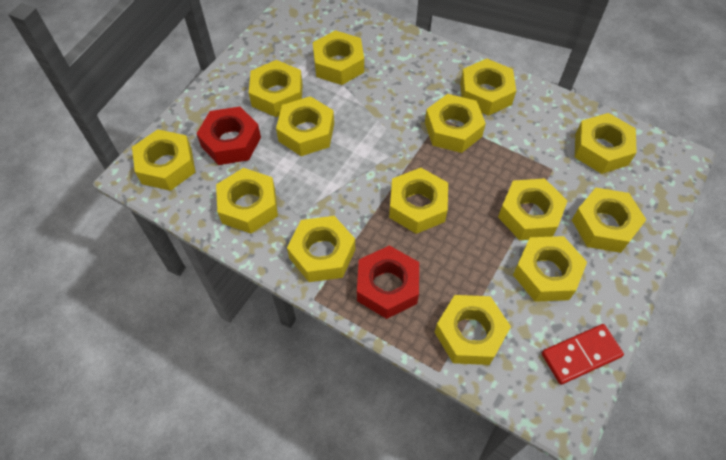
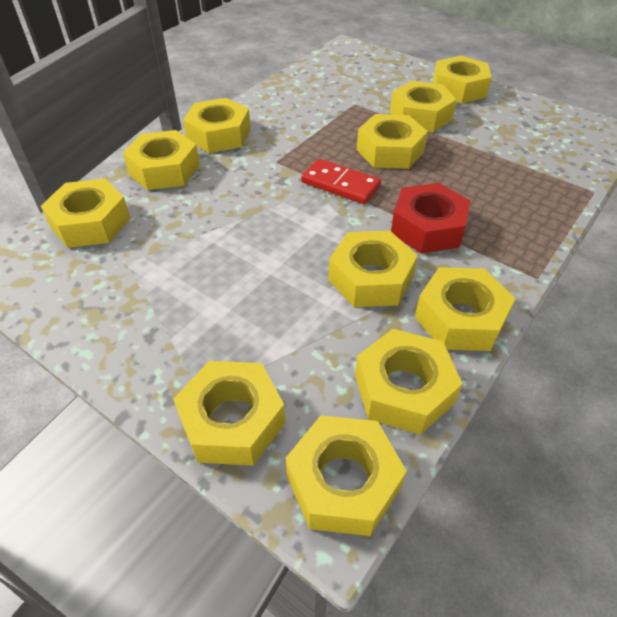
red nut: [196,107,261,165] [357,245,419,319] = 2 -> [391,183,470,254] = 1
yellow nut: [132,129,196,191] [216,168,278,234] [249,60,303,117] [276,96,334,156] [287,216,355,282] [313,30,364,85] [389,168,448,234] [425,94,486,153] [434,295,511,365] [460,59,516,116] [498,178,567,240] [513,236,587,302] [572,188,646,253] [575,113,637,174] = 14 -> [41,179,130,248] [123,130,200,190] [173,361,285,466] [183,98,251,153] [285,415,407,536] [328,231,418,307] [355,329,462,435] [357,114,428,169] [390,81,457,132] [415,267,516,351] [433,56,492,104] = 11

